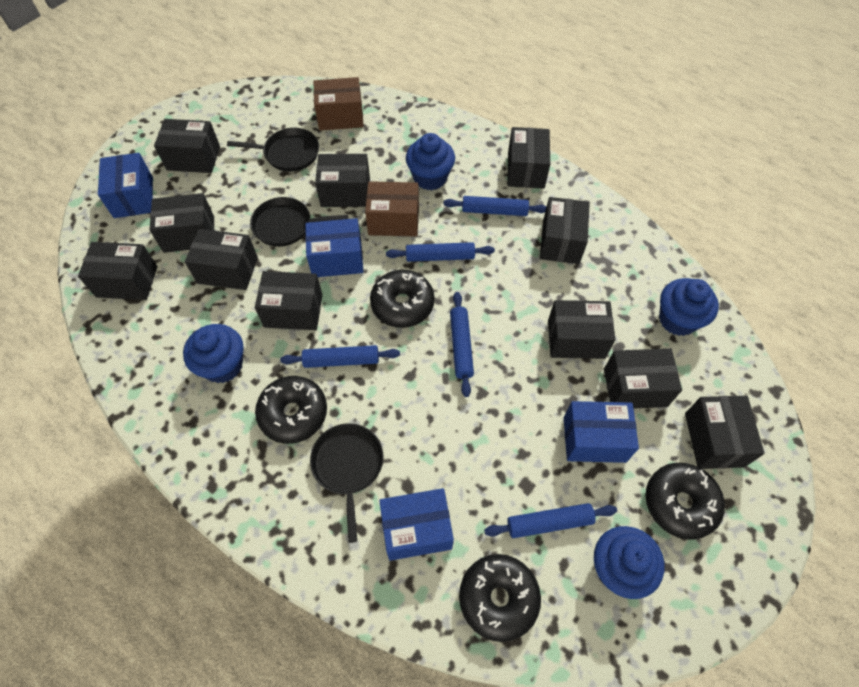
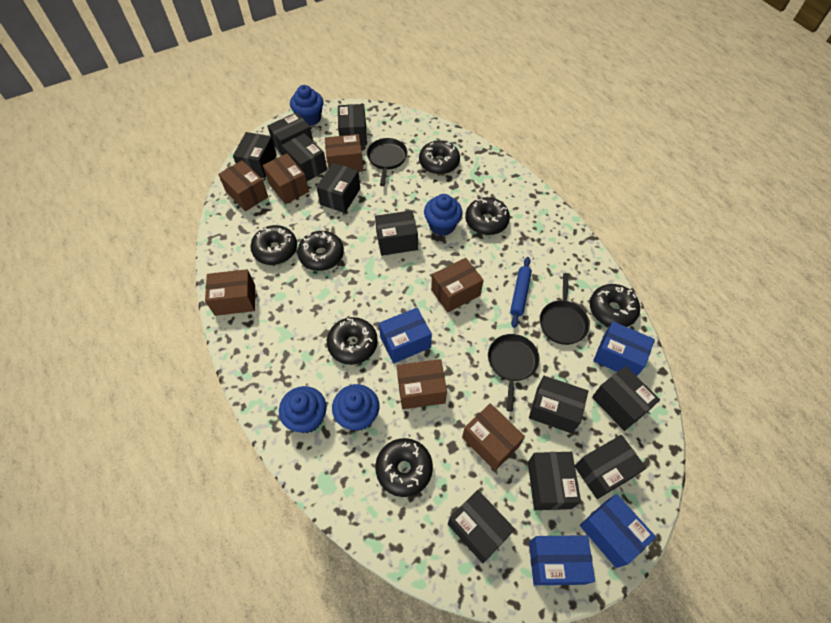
black donut: [255,376,327,444] [370,270,435,328] [459,554,541,642] [646,463,725,540] = 4 -> [250,225,297,265] [297,231,344,271] [327,317,378,365] [375,438,433,497] [419,140,460,174] [465,197,510,235] [590,284,640,327] = 7
blue rolling pin: [280,345,400,368] [386,242,495,262] [443,196,546,216] [450,292,474,397] [484,503,617,538] = 5 -> [510,257,532,328] = 1
brown box: [314,77,364,131] [365,181,419,236] = 2 -> [205,269,255,316] [218,160,268,211] [263,153,309,204] [325,134,364,172] [397,359,447,409] [431,258,484,312] [462,403,525,471] = 7

